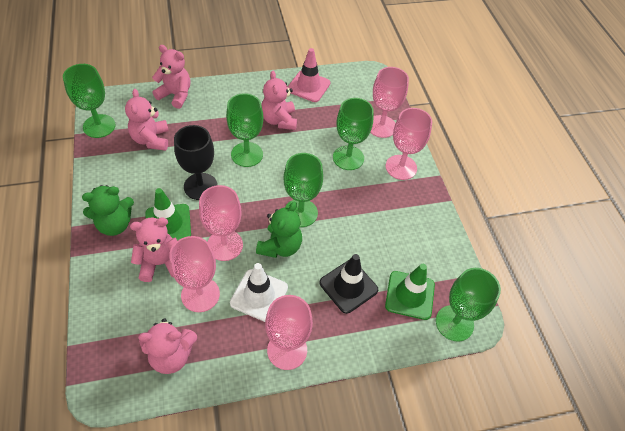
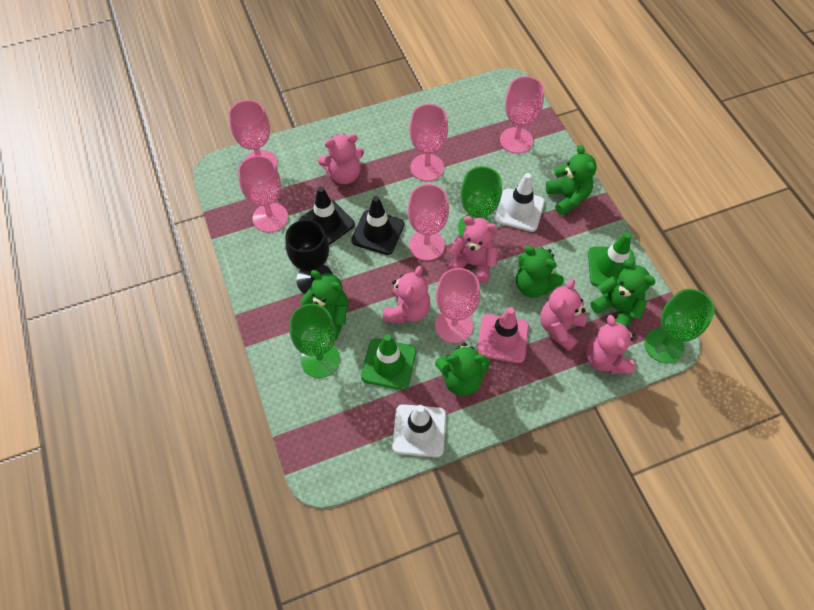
black traffic cone: [319,254,378,314] = 1 -> [298,186,355,245] [351,196,404,255] = 2
green goblet: [63,64,116,138] [226,93,263,167] [284,153,323,227] [333,98,374,170] [436,268,501,342] = 5 -> [289,304,340,378] [458,166,502,237] [645,289,715,363] = 3
green teddy bear: [82,185,134,236] [256,202,302,258] = 2 -> [300,270,349,340] [435,343,490,396] [516,246,564,298] [546,145,597,215] [591,260,655,328] = 5
pink goblet: [169,236,220,312] [199,185,243,261] [265,295,313,370] [370,67,409,138] [386,108,432,180] = 5 -> [229,100,277,167] [238,155,288,233] [408,184,449,261] [409,104,448,181] [435,268,480,343] [500,76,544,154] = 6
white traffic cone: [230,263,288,322] = 1 -> [392,404,446,457] [495,173,545,232] = 2

